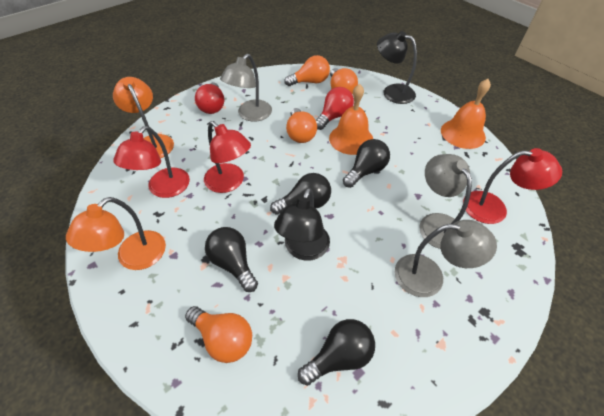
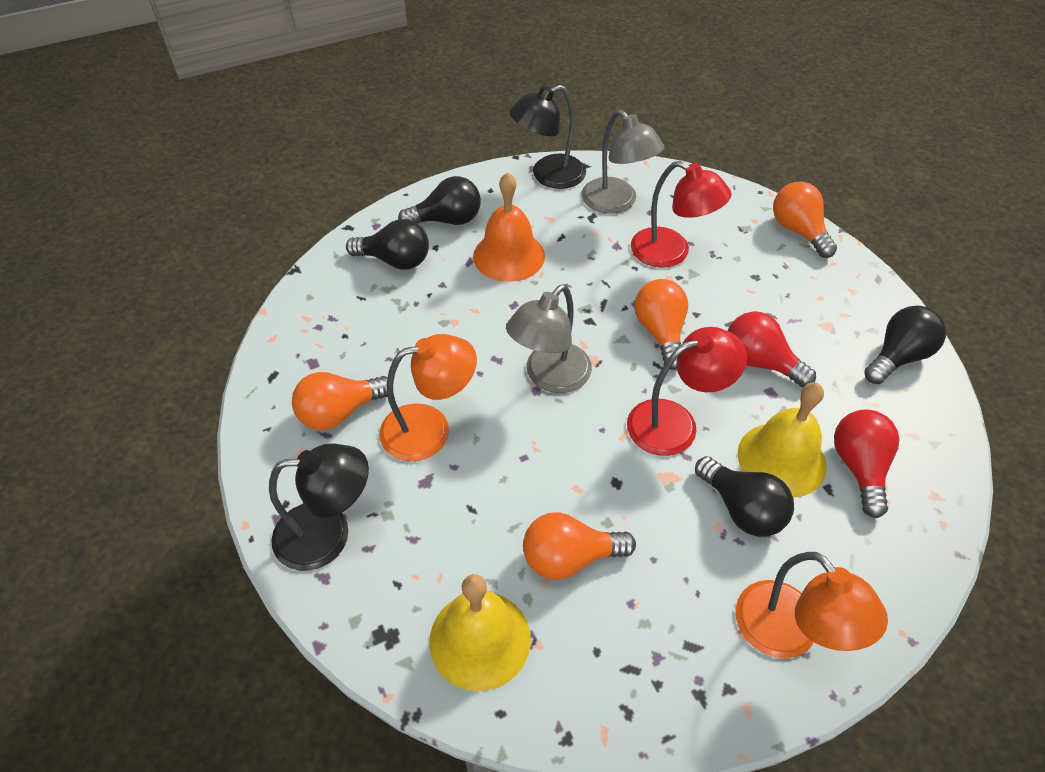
grey lamp: [220,54,272,122] [395,220,497,297] [419,154,472,249] = 3 -> [506,284,592,393] [582,110,664,214] = 2
orange bell: [329,84,373,155] [441,79,491,149] = 2 -> [473,172,545,282] = 1
red lamp: [113,126,190,198] [204,121,251,193] [463,148,562,224] = 3 -> [627,327,747,456] [631,161,732,268] = 2
yellow bell: none = 0 -> [429,574,531,691] [738,382,827,498] = 2

